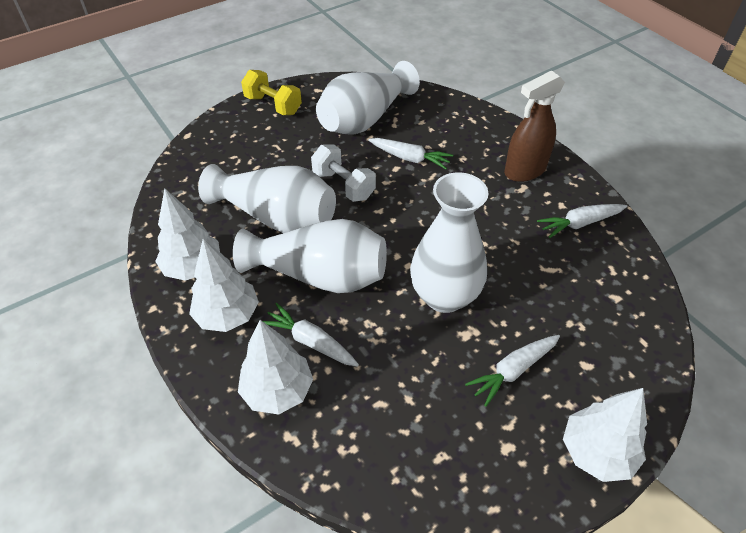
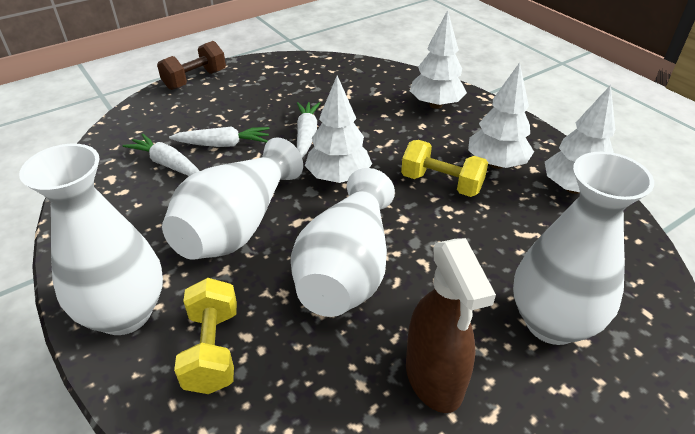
brown dumbbell: none = 0 -> [157,41,226,90] = 1
white carrot: [263,303,359,367] [368,138,453,169] [465,335,560,407] [537,204,627,238] = 4 -> [122,133,199,176] [169,126,269,147] [297,102,320,158] = 3
white dumbbell: [311,145,376,202] = 1 -> none = 0
yellow dumbbell: [241,70,302,115] = 1 -> [174,278,237,394] [401,140,488,197] = 2

